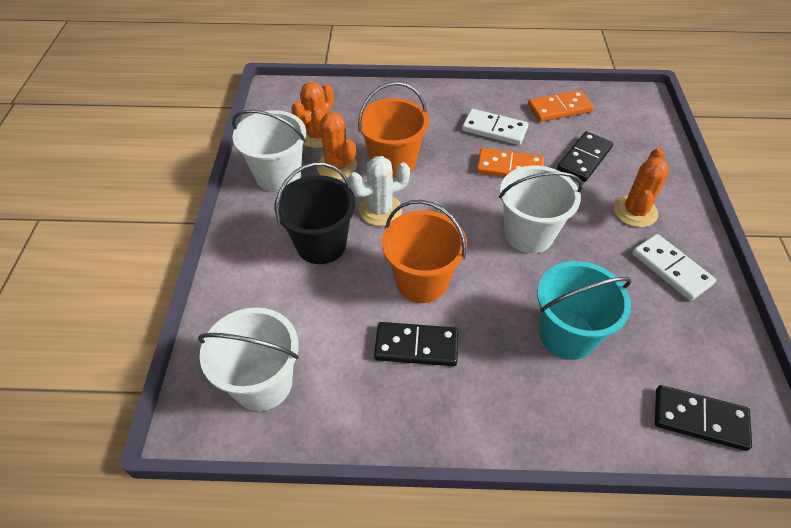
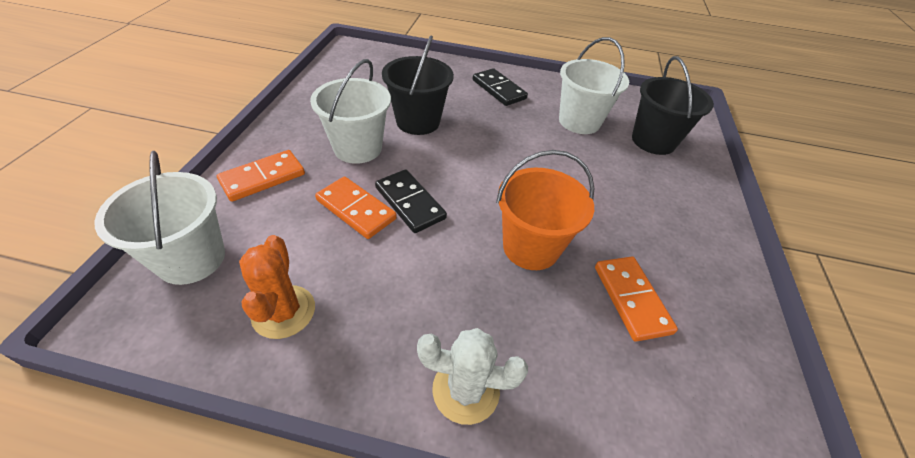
black bucket: [274,162,356,264] = 1 -> [382,35,454,135] [632,56,714,155] = 2
black domino: [374,322,458,366] [557,131,613,182] [655,385,752,451] = 3 -> [375,170,447,233] [473,68,528,106] = 2
orange bucket: [358,82,429,178] [382,200,467,303] = 2 -> [496,150,594,270] = 1
orange cactus: [291,82,334,148] [311,107,357,180] [614,148,669,227] = 3 -> [239,235,315,339] = 1
orange domino: [476,148,544,177] [528,90,594,122] = 2 -> [217,150,305,202] [315,176,397,239] [595,256,678,342] = 3
turquoise bucket: [537,261,632,360] = 1 -> none = 0
white domino: [462,109,528,145] [632,234,716,301] = 2 -> none = 0

